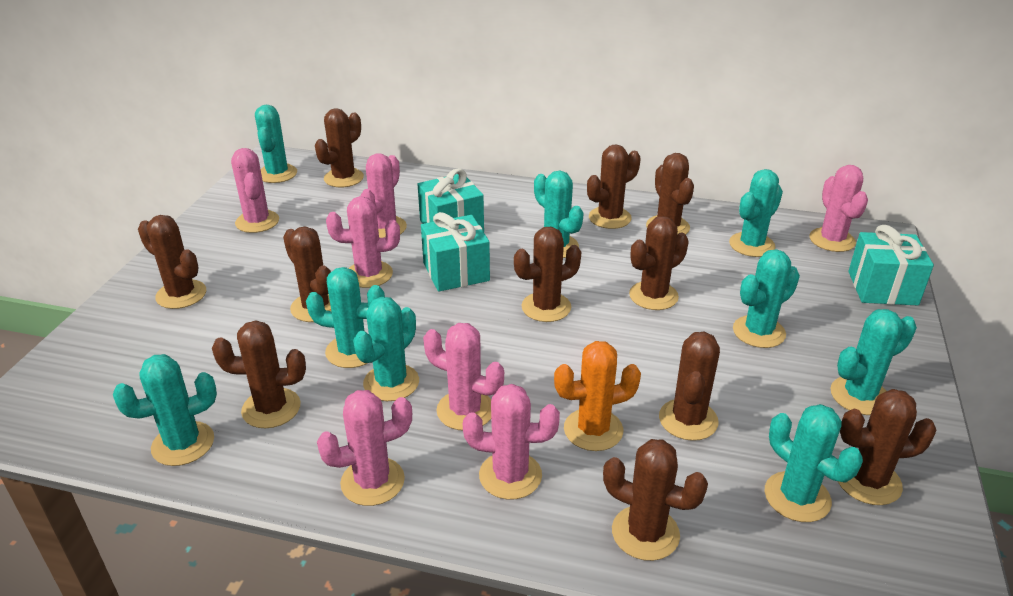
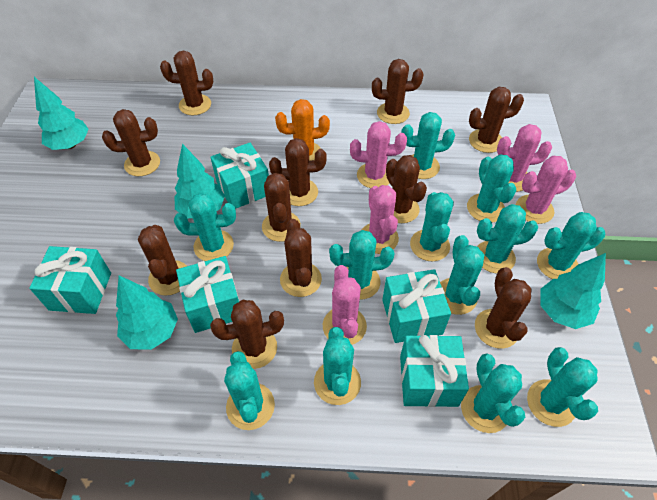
pink cactus: [231,148,279,233] [317,390,412,506] [326,196,400,288] [361,153,407,238] [423,323,504,430] [463,384,560,500] [809,165,868,252] = 7 -> [323,265,367,345] [350,121,407,188] [362,185,399,254] [497,124,552,192] [516,156,576,224] = 5
turquoise cactus: [113,354,217,466] [255,105,297,183] [306,267,385,368] [353,297,419,401] [534,171,583,258] [729,169,783,257] [733,249,800,348] [764,404,863,522] [831,309,917,415] = 9 -> [174,193,236,261] [224,351,275,430] [314,327,361,405] [329,230,395,300] [401,112,455,179] [410,192,454,261] [440,235,484,315] [461,354,525,433] [467,154,516,223] [477,204,538,273] [527,347,598,427] [537,212,605,279] = 12
turquoise gift: [418,168,484,232] [421,212,490,292] [848,225,934,305] = 3 -> [29,246,111,314] [176,256,239,333] [210,143,269,209] [382,269,451,343] [400,335,469,407] = 5
turquoise tree: none = 0 -> [34,77,89,150] [116,275,178,350] [174,144,225,218] [540,253,606,329] = 4

